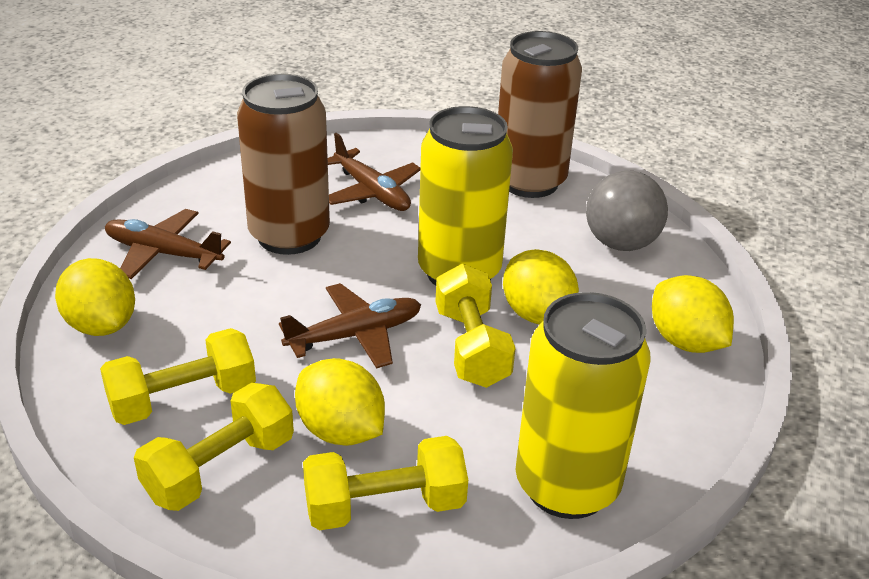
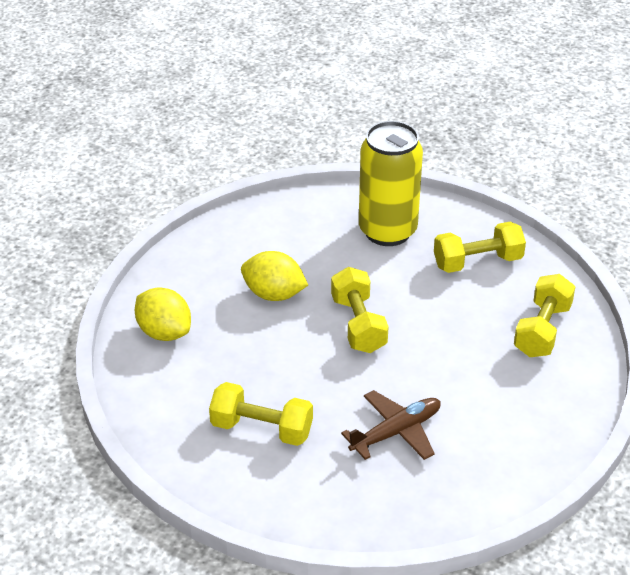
brown can: [237,74,330,255] [498,31,582,198] = 2 -> none = 0
brown plane: [105,209,231,279] [279,283,421,369] [328,133,420,211] = 3 -> [341,390,441,460] = 1
grey ball: [586,170,668,251] = 1 -> none = 0
yellow can: [418,106,513,286] [515,292,651,519] = 2 -> [359,121,423,246] = 1
yellow lemon: [55,258,135,336] [295,358,385,446] [503,249,579,324] [652,275,734,353] = 4 -> [135,287,191,341] [241,251,308,301] = 2

